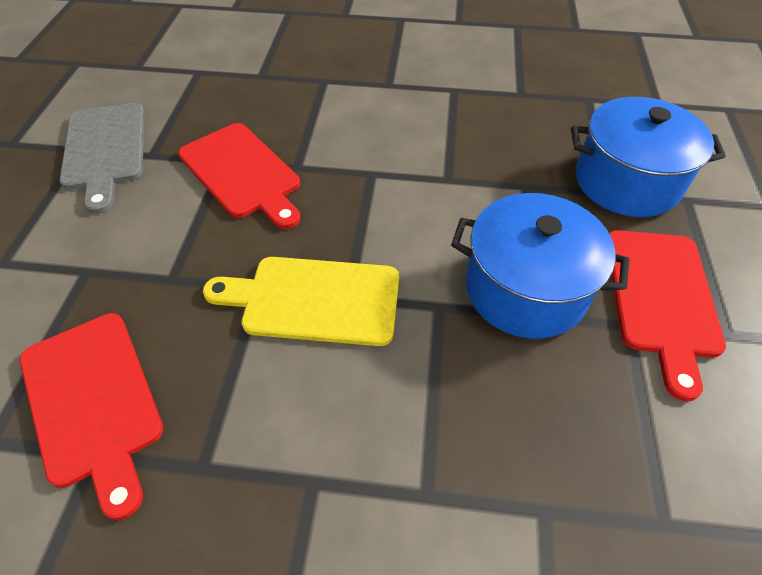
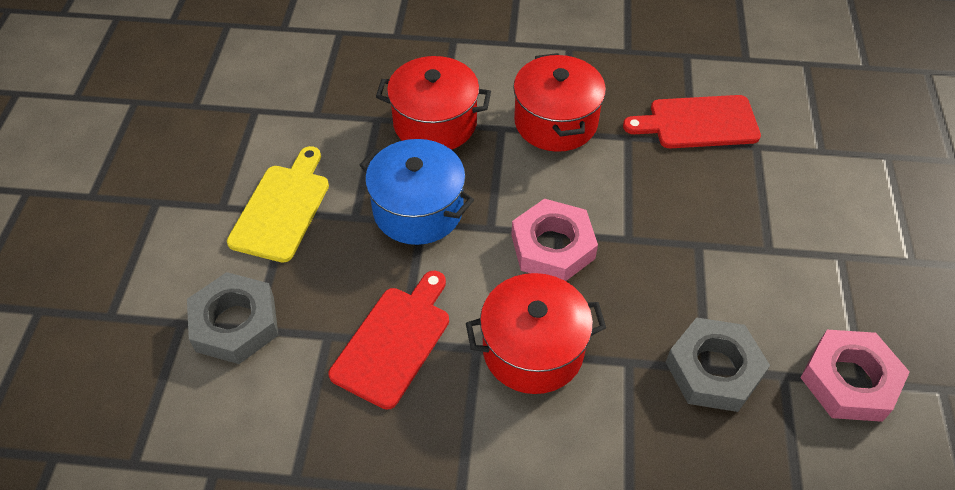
blue pot: [451,193,629,339] [571,97,726,217] = 2 -> [359,139,474,245] = 1
grey cutting board: [59,103,144,214] = 1 -> none = 0
grey nut: none = 0 -> [187,272,278,364] [666,317,770,412] = 2
pink nut: none = 0 -> [511,199,598,281] [800,330,910,422] = 2
red cutting board: [20,313,163,520] [178,123,300,229] [609,230,726,401] = 3 -> [329,271,449,410] [623,95,761,148] = 2
red pot: none = 0 -> [376,56,491,150] [466,273,606,394] [513,53,606,152] = 3

